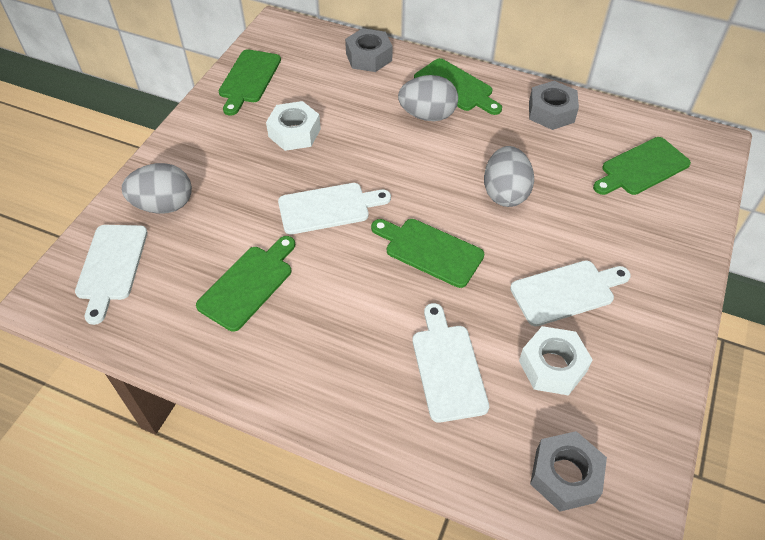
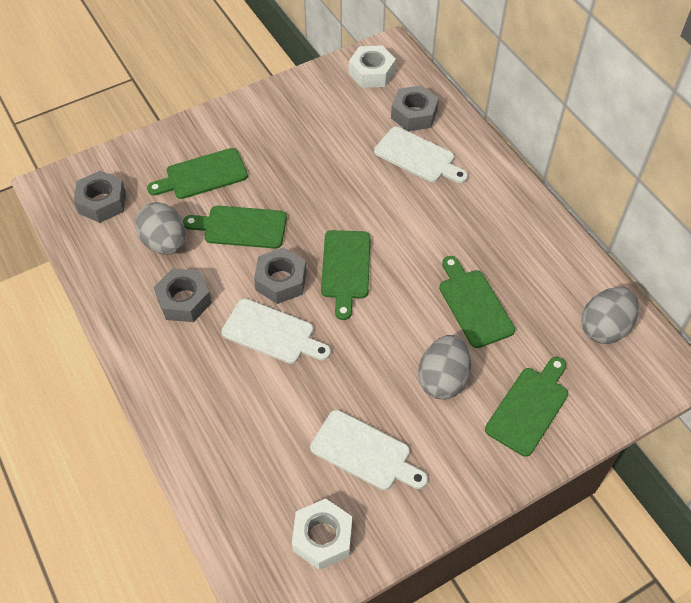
grey nut: [345,28,393,72] [529,81,579,130] [530,431,607,512] = 3 -> [74,170,126,223] [154,268,212,322] [254,247,306,304] [391,85,439,131] = 4
white cutting board: [75,225,147,325] [278,183,391,234] [412,303,489,423] [510,260,631,326] = 4 -> [221,298,331,364] [310,410,428,490] [374,127,468,183] = 3

